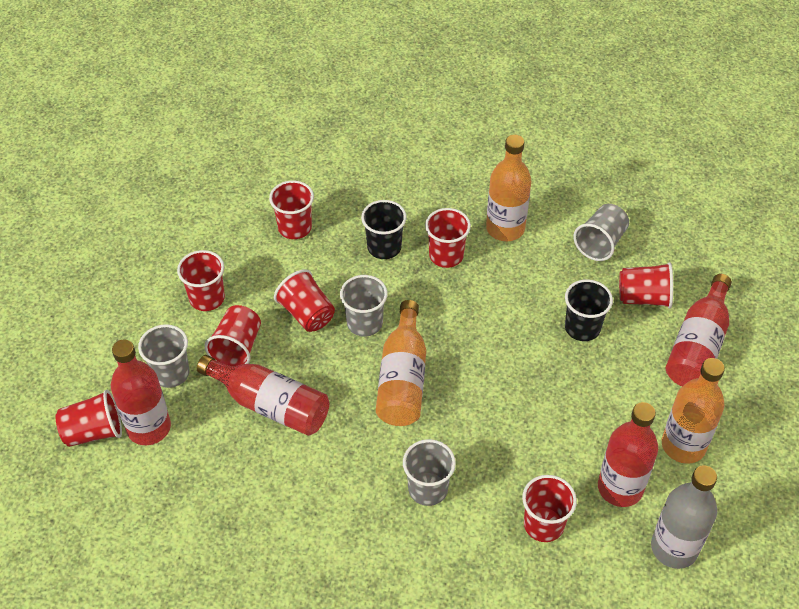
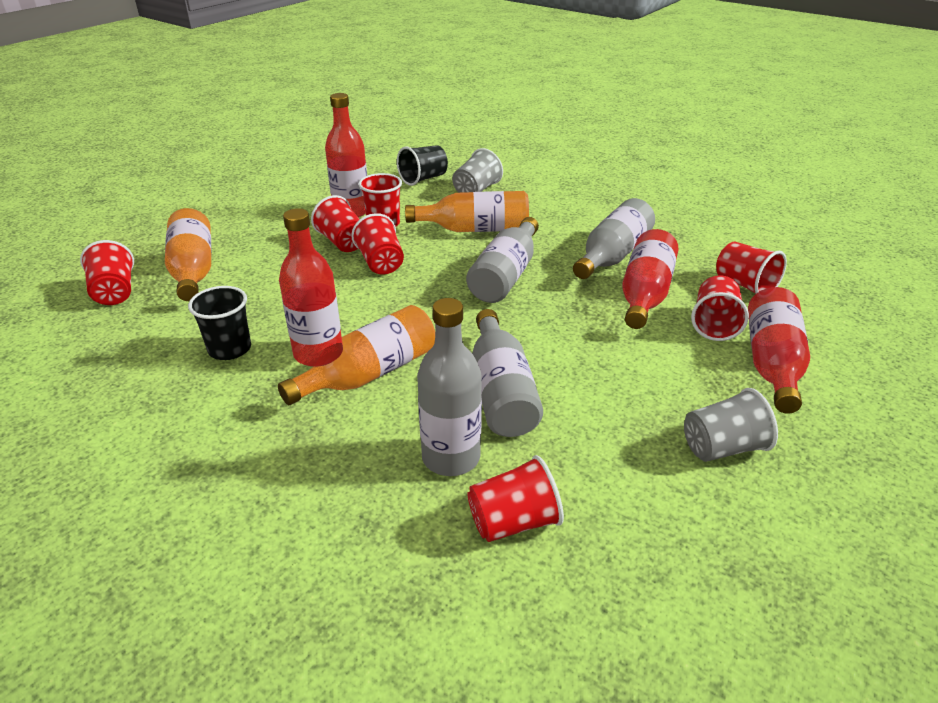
grey bottle: [651,465,717,569] = 1 -> [417,298,482,476] [466,217,539,303] [472,309,543,437] [573,198,655,279] = 4
grey cup: [138,324,190,388] [340,275,388,337] [403,439,456,506] [573,204,629,261] = 4 -> [452,148,503,193] [684,388,778,462] = 2
red cup: [56,390,122,447] [177,250,225,311] [204,305,261,366] [269,181,314,239] [274,269,335,332] [425,208,471,268] [522,475,577,542] [619,262,673,308] = 8 -> [80,240,134,305] [311,195,360,252] [351,213,404,274] [358,173,402,227] [467,455,564,542] [691,275,749,341] [716,241,787,294] = 7

